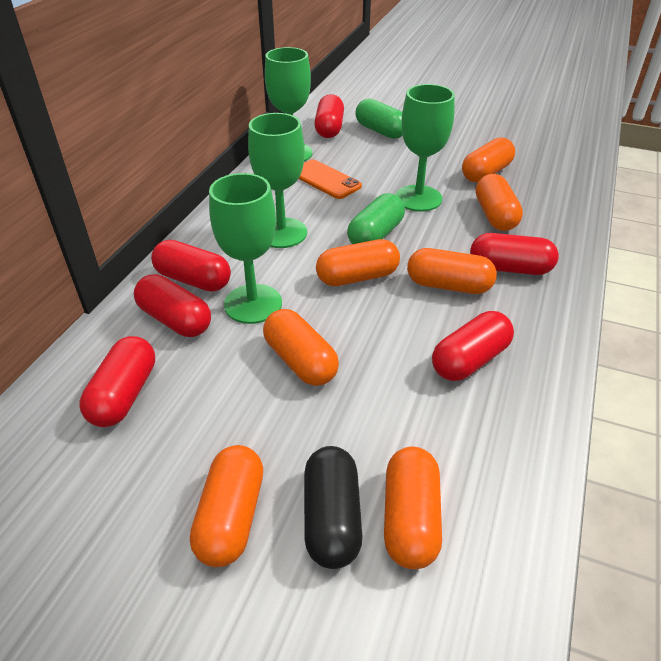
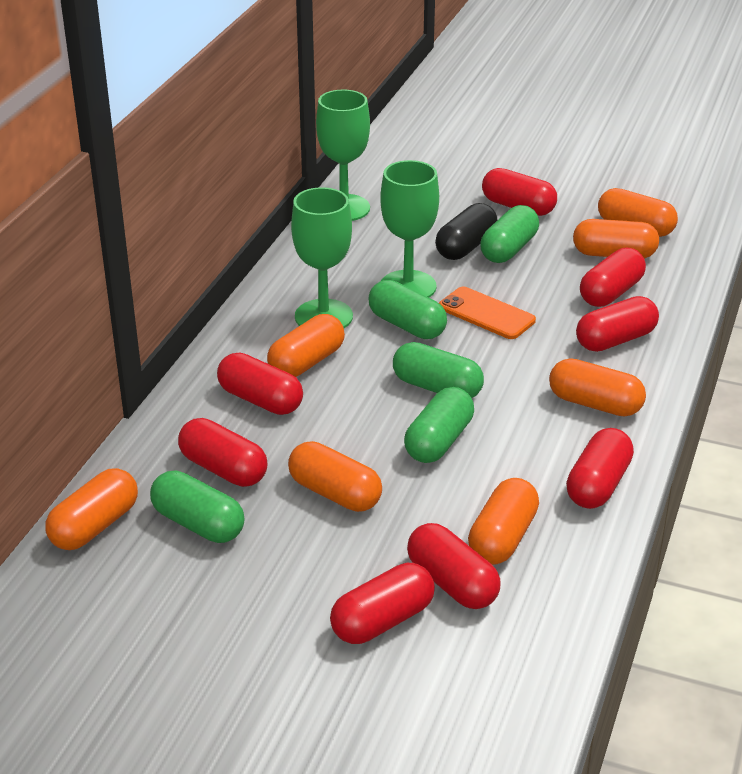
green capsule: [347,193,405,244] [355,99,403,139] = 2 -> [150,470,244,543] [368,280,447,339] [393,342,484,398] [404,387,474,463] [480,205,539,263] = 5
green goblet: [209,173,282,324] [248,113,307,248] [265,47,312,161] [395,84,455,212] = 4 -> [291,187,353,328] [316,90,370,221] [380,160,439,297] = 3
red capsule: [80,336,155,427] [134,274,211,337] [151,240,231,292] [314,94,344,138] [432,311,514,381] [470,233,559,275] = 6 -> [178,418,267,487] [217,353,303,415] [330,563,435,644] [407,523,501,609] [482,168,557,216] [566,428,634,509] [576,296,659,352] [580,248,646,307] = 8

